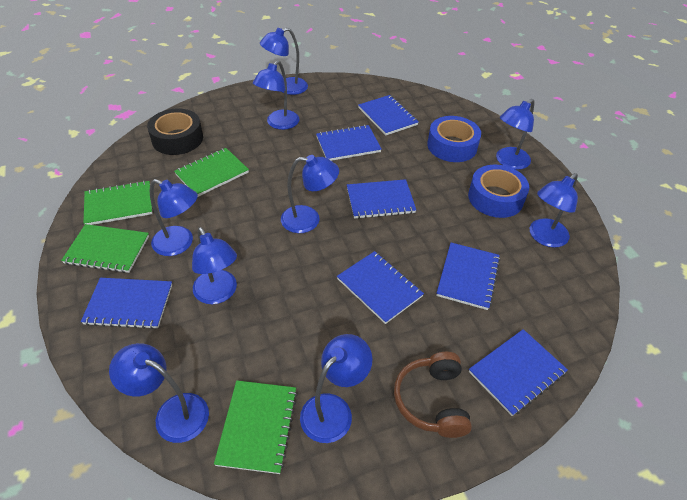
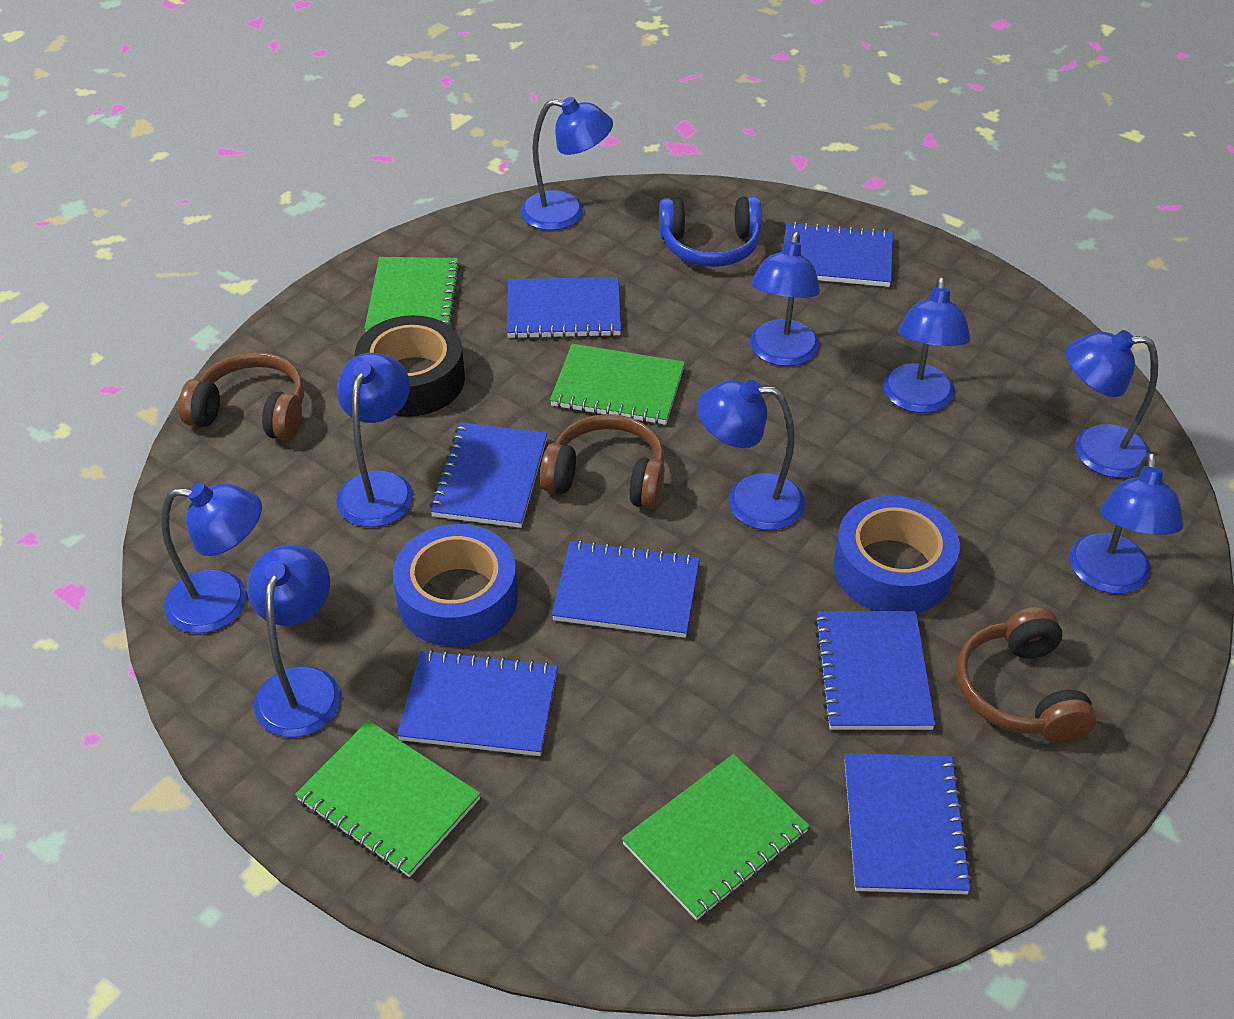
blue headphones: none = 0 -> [659,196,762,267] = 1
brown headphones: [394,352,472,438] = 1 -> [179,352,304,441] [540,414,665,509] [956,607,1097,743] = 3

